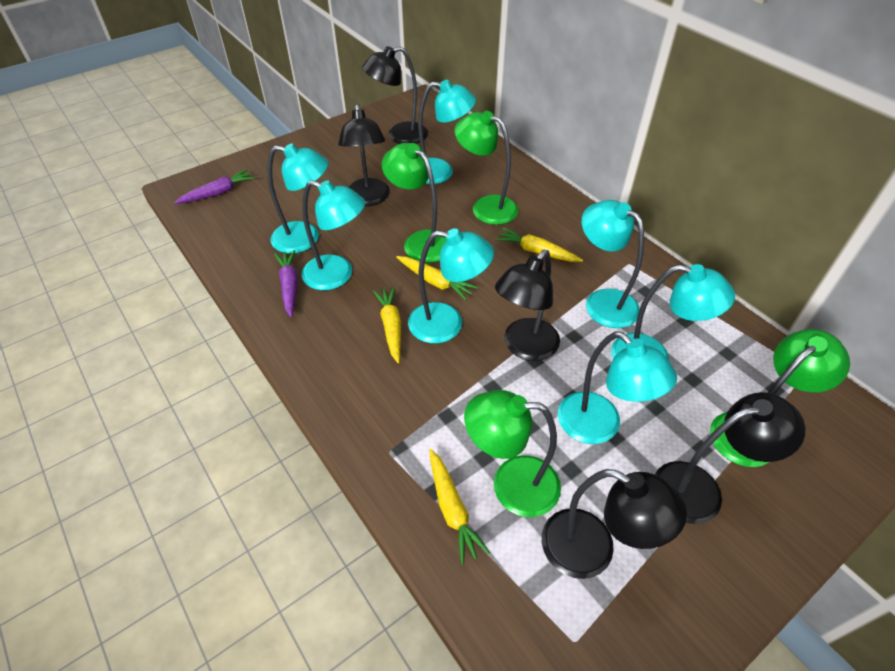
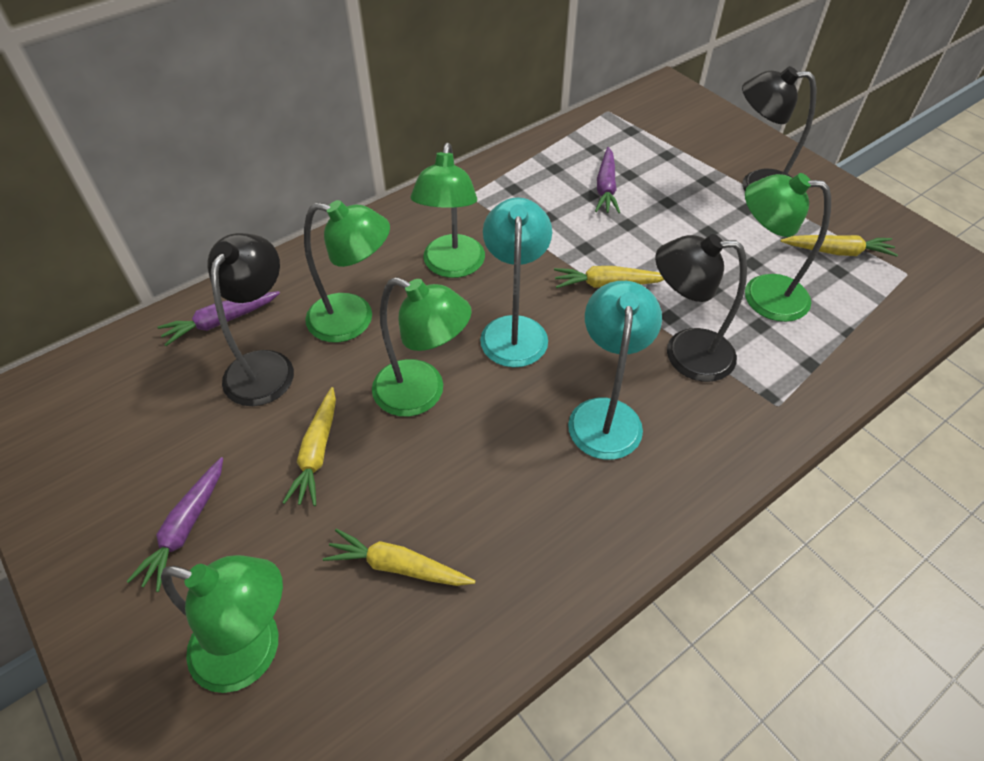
black lamp: [338,103,390,206] [362,46,428,144] [495,250,560,361] [542,469,687,579] [655,392,805,524] = 5 -> [207,233,294,406] [655,234,747,382] [742,66,816,191] = 3
green lamp: [382,143,447,263] [455,111,518,225] [464,390,561,517] [710,329,850,467] = 4 -> [161,555,283,693] [304,200,390,343] [372,277,472,417] [410,143,485,278] [745,173,831,322] = 5
purple carrot: [174,169,255,204] [274,250,298,318] = 2 -> [127,457,223,592] [157,291,280,346] [595,147,620,213] = 3
turquoise lamp: [268,143,328,254] [301,180,365,290] [408,228,494,343] [418,80,476,184] [558,331,677,444] [582,200,644,328] [611,264,735,361] = 7 -> [480,197,552,367] [568,281,662,460] = 2

